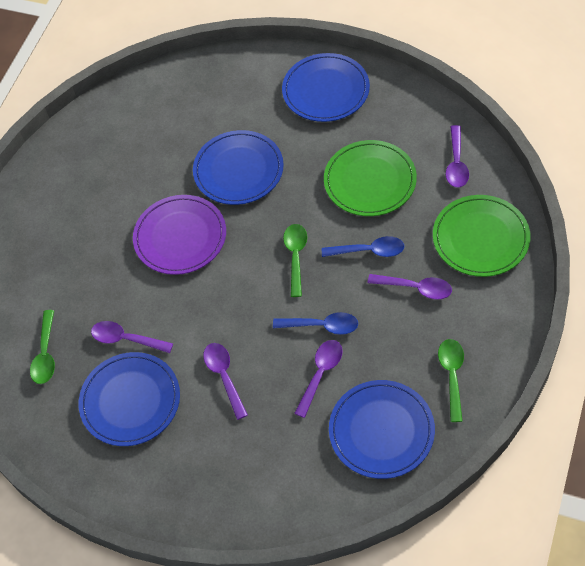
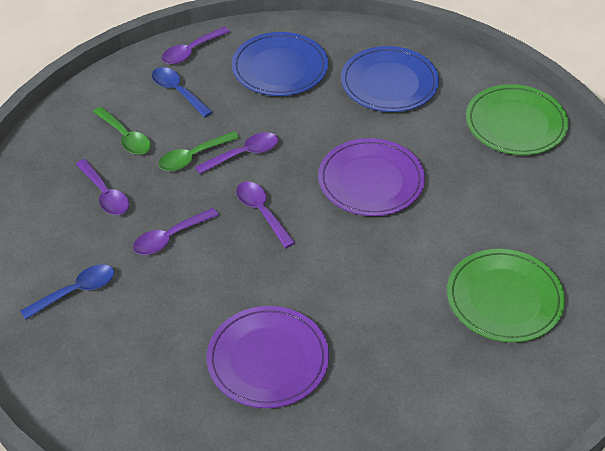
blue plate: [78,352,180,446] [193,130,284,205] [282,53,370,122] [329,380,435,479] = 4 -> [232,32,328,96] [341,46,439,112] = 2
green spoon: [30,310,55,384] [283,224,307,297] [438,339,464,422] = 3 -> [93,107,151,155] [158,131,239,171] = 2
purple plate: [133,195,226,275] = 1 -> [207,306,329,408] [318,138,425,216] = 2

